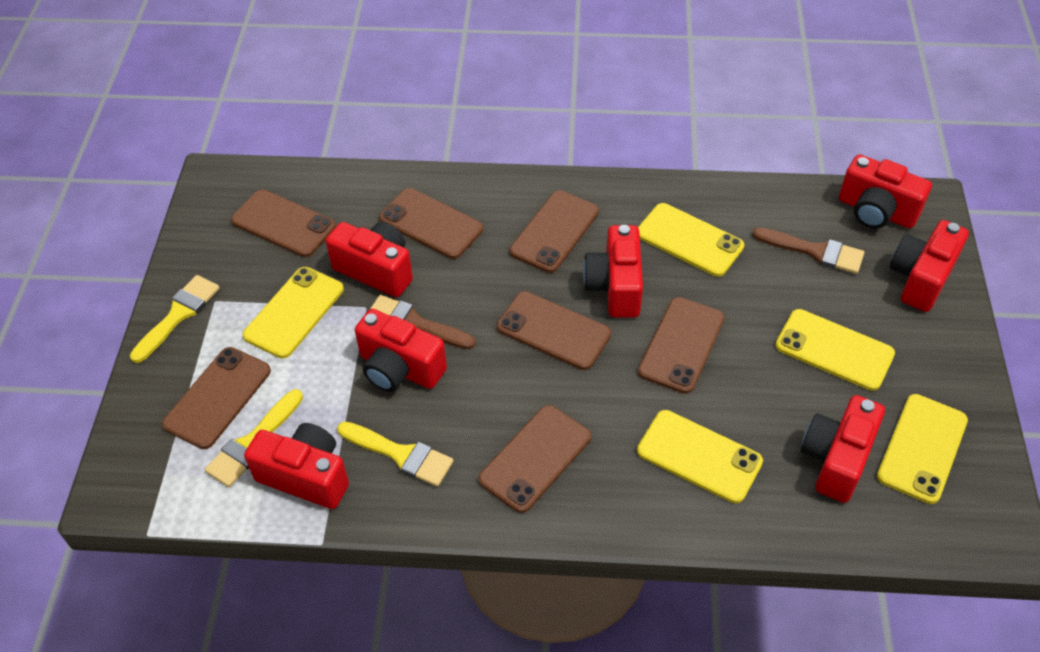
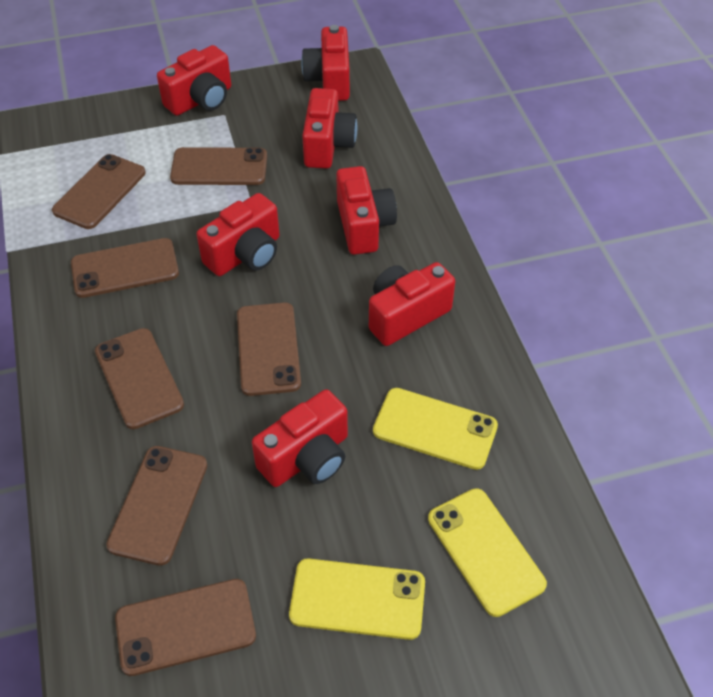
brown brush: [369,295,476,349] [752,227,864,274] = 2 -> none = 0
yellow brush: [130,275,220,363] [204,389,303,487] [337,421,454,487] = 3 -> none = 0
yellow phone: [243,267,344,358] [637,410,763,503] [638,203,744,277] [775,309,895,391] [877,394,968,504] = 5 -> [289,558,425,640] [373,388,498,470] [428,488,547,617] = 3

